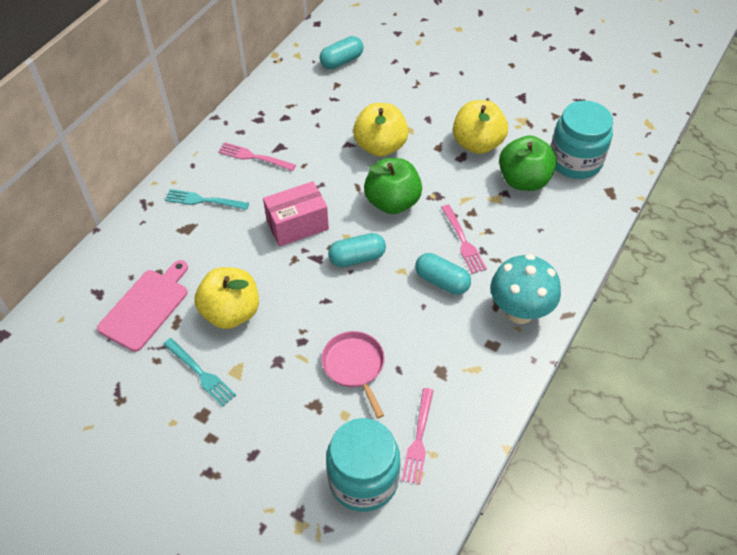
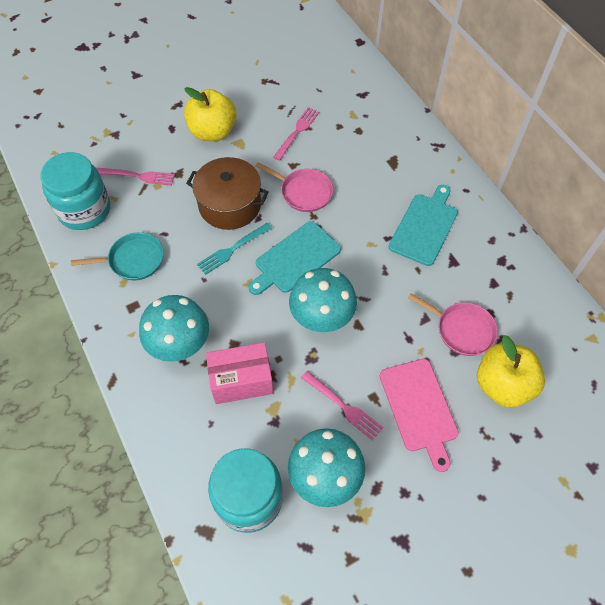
brown pot: none = 0 -> [186,157,269,230] = 1
green apple: [364,158,422,214] [499,135,557,191] = 2 -> none = 0
pink pan: [321,331,385,418] = 1 -> [255,162,333,212] [408,293,498,356] = 2
turquoise capsule: [319,36,364,69] [328,233,386,267] [415,253,471,295] = 3 -> none = 0
turquoise cutting board: none = 0 -> [248,221,341,295] [389,185,458,266] = 2
turquoise fork: [163,338,236,406] [165,189,249,210] = 2 -> [197,223,272,275] = 1
turquoise mushroom: [490,254,561,324] = 1 -> [139,295,209,362] [288,428,365,507] [289,268,357,332] = 3
turquoise pan: none = 0 -> [71,232,164,280] = 1
yellow apple: [194,267,259,329] [353,103,408,157] [453,100,508,154] = 3 -> [184,87,236,141] [477,335,545,408] = 2

